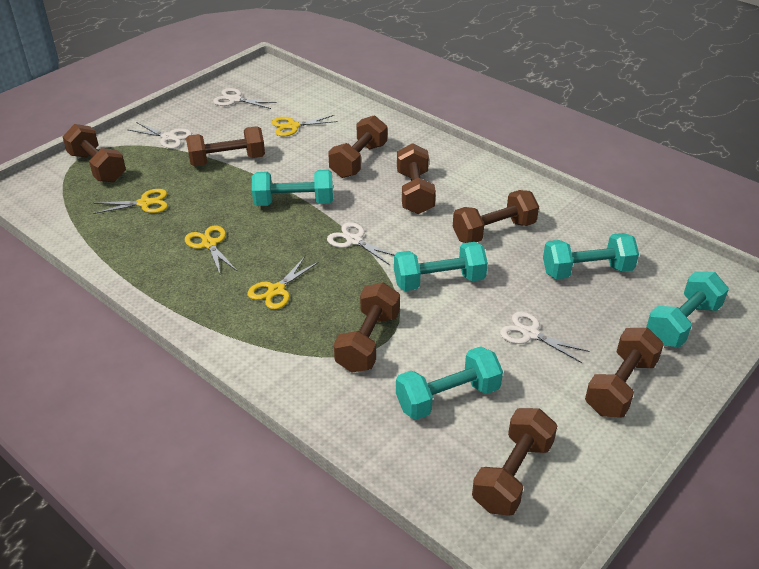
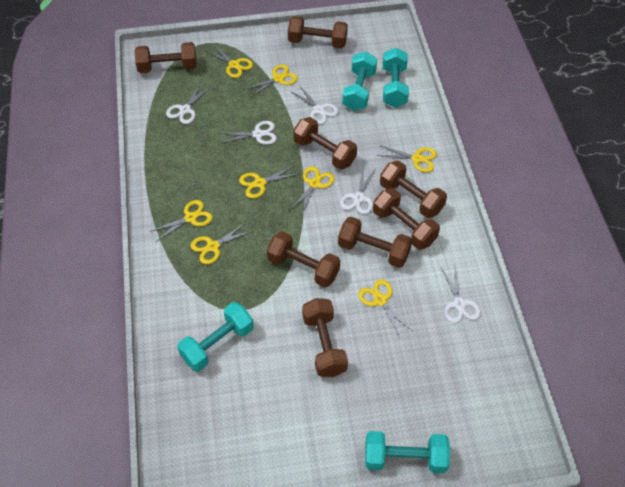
turquoise dumbbell: [252,170,333,206] [394,242,488,291] [396,346,503,420] [543,233,639,279] [646,272,729,347] = 5 -> [177,302,254,371] [342,52,377,111] [365,431,450,473] [383,48,409,107] = 4
white scissors: [128,122,192,149] [213,88,277,109] [327,222,395,265] [500,312,590,363] = 4 -> [166,83,211,124] [219,121,277,145] [290,85,339,124] [340,168,376,214] [441,267,481,323] = 5
yellow scissors: [93,189,168,214] [185,226,237,274] [248,257,318,310] [271,115,338,136] = 4 -> [149,200,212,242] [190,221,254,264] [205,45,253,78] [239,165,299,198] [243,64,298,97] [290,167,335,215] [358,279,412,336] [377,145,437,172] = 8

